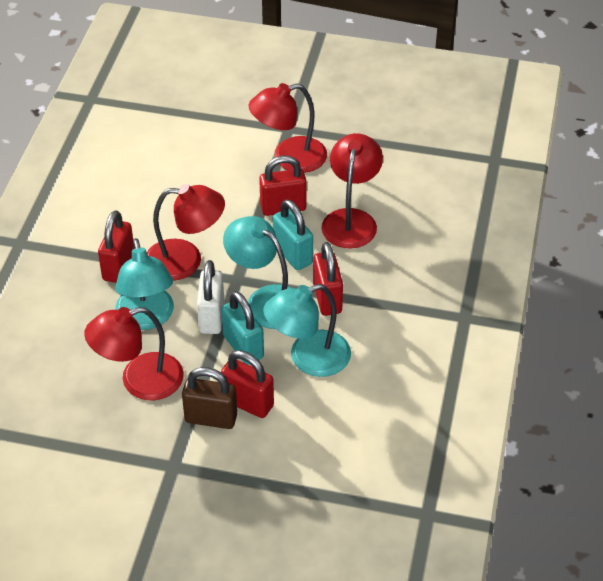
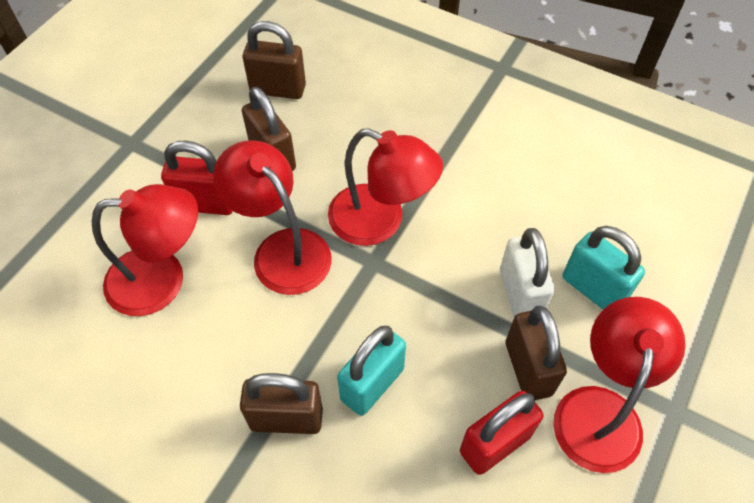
brown padlock: [182,367,237,429] = 1 -> [240,373,323,434] [242,86,296,171] [243,21,306,99] [506,305,567,400] = 4
red padlock: [98,210,133,283] [221,350,274,418] [259,155,307,216] [313,242,343,316] = 4 -> [161,141,233,215] [460,391,544,475] = 2
turquoise lamp: [115,238,174,330] [223,216,293,329] [263,284,351,377] = 3 -> none = 0

